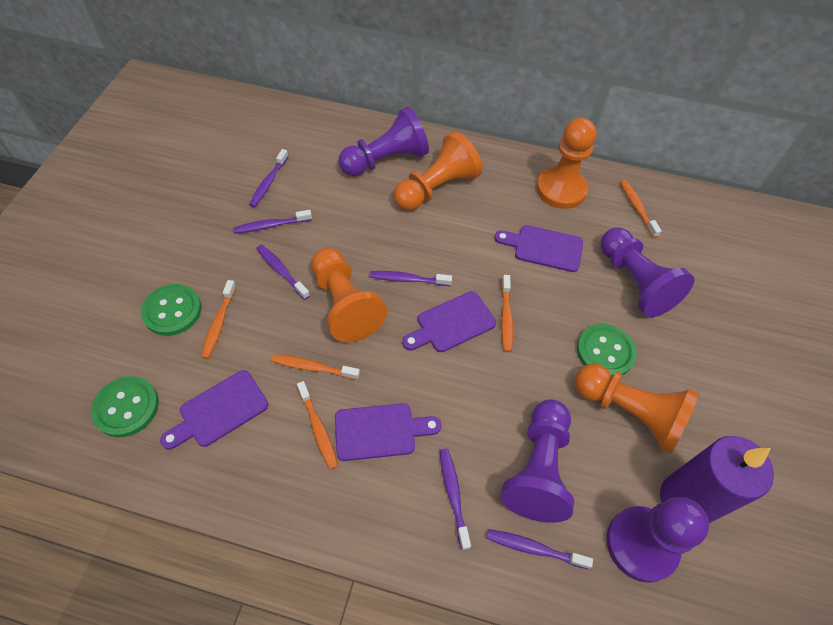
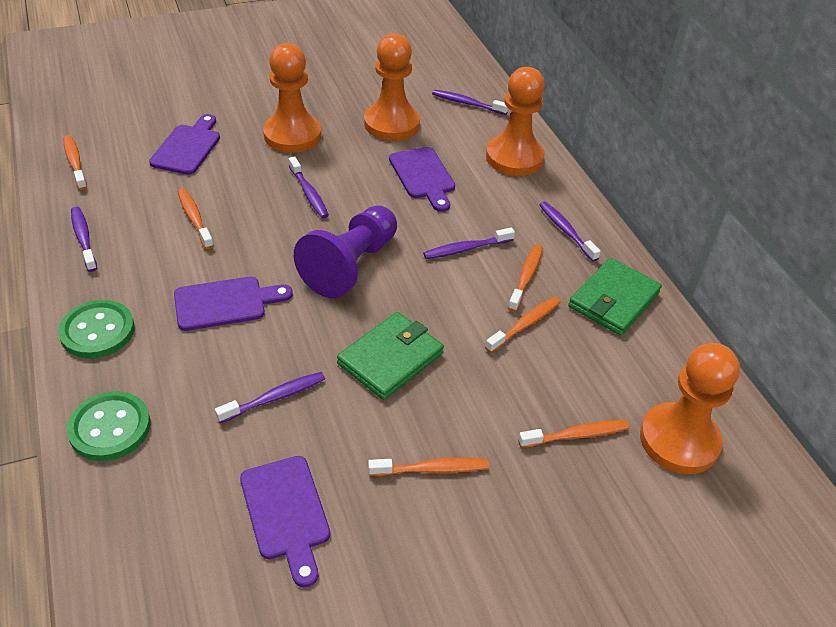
green button: [91,376,159,437] [141,284,202,336] [577,324,637,378] = 3 -> [58,300,135,358] [67,391,150,461] = 2
green wallet: none = 0 -> [337,312,444,400] [568,258,662,336] = 2
orange toothbrush: [201,280,236,359] [272,354,360,380] [297,381,338,470] [501,275,513,352] [620,180,662,238] = 5 -> [63,135,87,190] [178,188,214,249] [368,458,489,476] [485,297,560,353] [508,244,543,312] [518,420,630,448] = 6
purple candle: [660,436,774,523] = 1 -> none = 0
purple pawn: [338,107,429,176] [500,399,574,523] [601,228,694,318] [606,497,709,583] = 4 -> [294,205,397,298] = 1

